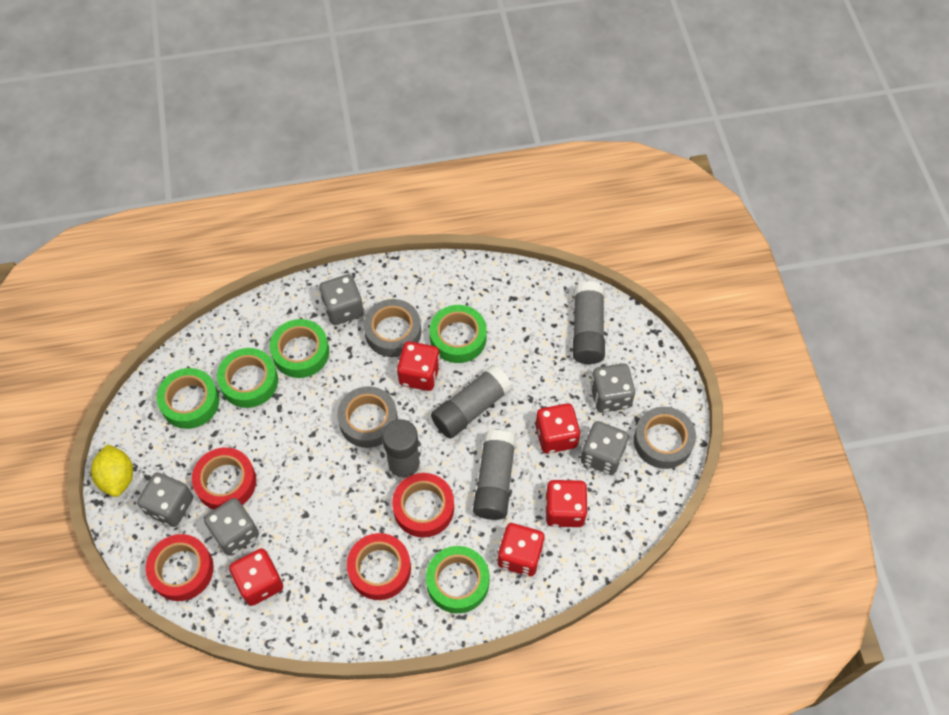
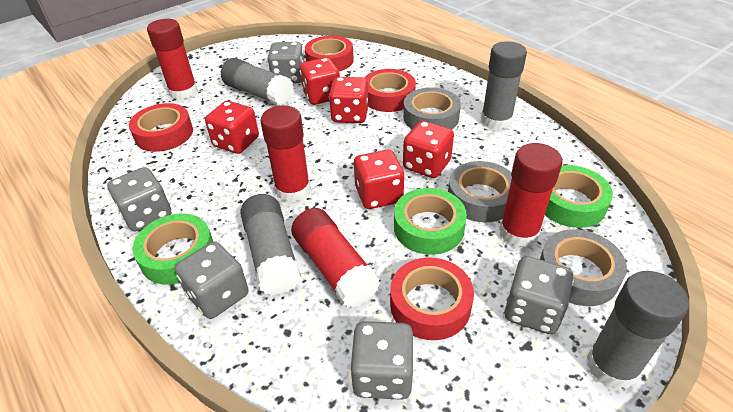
green tape: [156,368,219,429] [217,348,278,408] [270,319,329,378] [426,546,490,613] [430,305,487,363] = 5 -> [132,214,213,285] [394,188,467,255] [545,165,613,228] = 3
red glue stick: none = 0 -> [147,19,198,100] [260,105,311,202] [291,208,380,308] [499,143,562,247] = 4
yellow lemon: [91,444,133,497] = 1 -> none = 0

